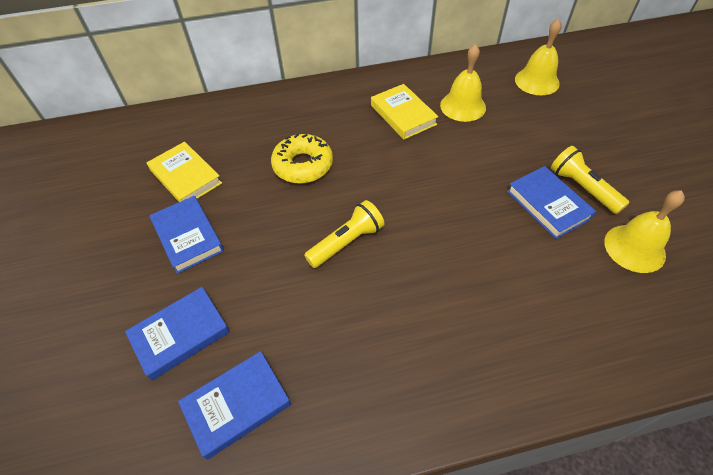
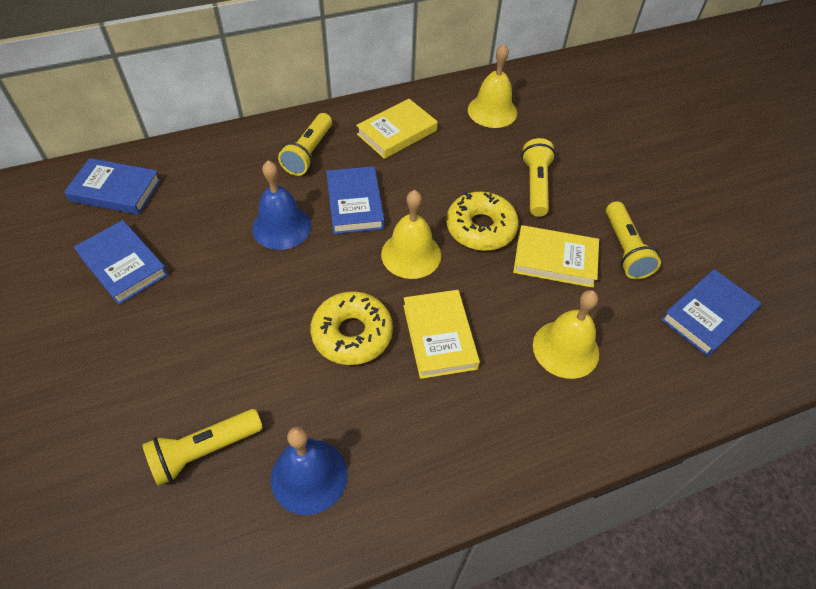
blue bell: none = 0 -> [252,161,311,250] [271,427,348,515] = 2
yellow book: [147,142,222,202] [371,84,438,139] = 2 -> [356,99,438,159] [403,290,480,379] [513,225,599,288] = 3
yellow donut: [271,133,333,184] = 1 -> [311,291,393,365] [446,192,519,251] = 2
yellow flashlight: [304,200,384,268] [551,146,630,214] = 2 -> [142,409,263,486] [278,113,332,176] [521,138,556,217] [606,201,661,279] = 4

